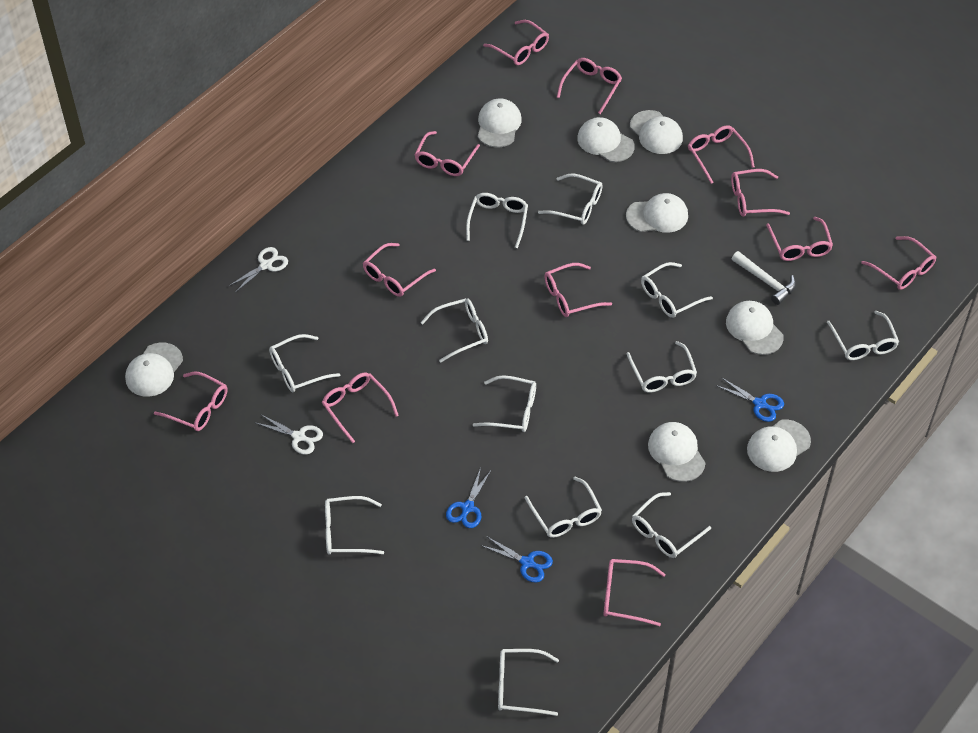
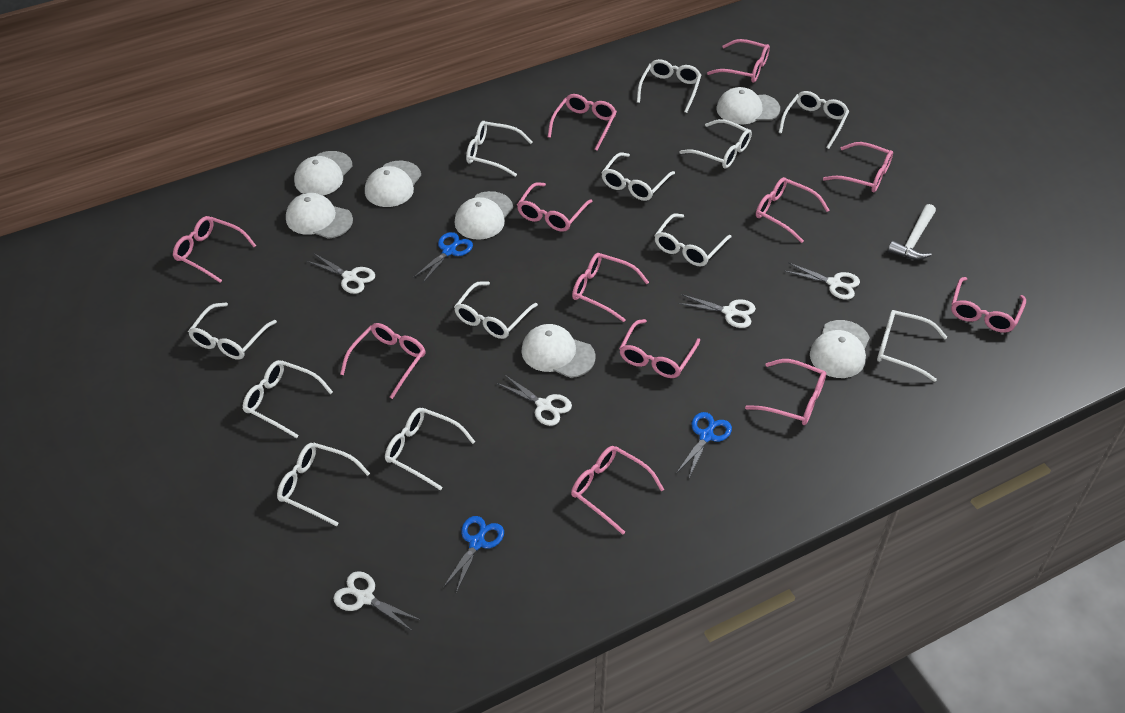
white cap: [125,342,183,397] [478,98,522,148] [577,117,635,162] [626,193,688,233] [630,110,683,154] [648,422,706,482] [726,301,784,355] [747,419,811,472] = 8 -> [286,193,353,239] [294,151,353,196] [365,161,421,207] [455,191,513,240] [521,324,596,378] [717,87,780,124] [810,320,870,378] = 7
white scissors: [229,247,288,292] [254,414,323,455] = 2 -> [307,254,375,294] [333,571,420,631] [497,374,572,426] [678,294,756,328] [785,263,860,300] = 5

